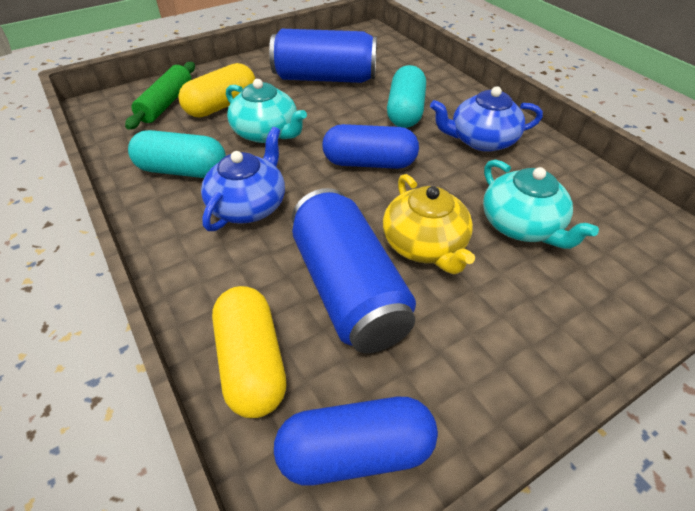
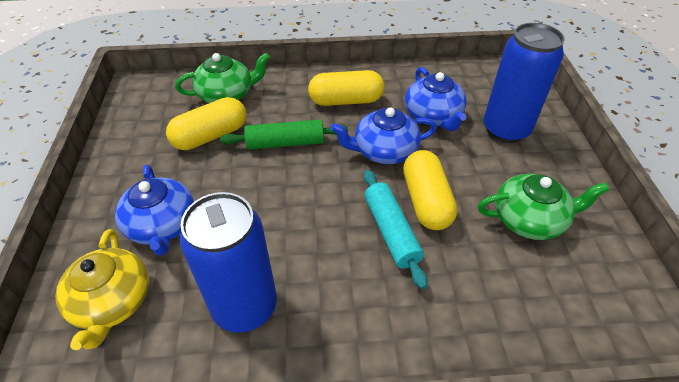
blue capsule: [274,397,438,486] [322,124,419,169] = 2 -> none = 0
blue teapot: [201,127,285,231] [430,86,543,152] = 2 -> [115,165,194,256] [331,107,437,164] [405,67,467,131] = 3
green teapot: none = 0 -> [175,53,270,103] [478,174,609,240] = 2
turquoise capsule: [128,130,226,178] [387,65,426,128] = 2 -> none = 0
turquoise rolling pin: none = 0 -> [364,170,427,289] = 1
turquoise teapot: [226,79,307,143] [483,159,599,249] = 2 -> none = 0
yellow capsule: [178,63,255,117] [212,286,286,418] = 2 -> [166,97,246,150] [308,70,384,106] [403,150,457,230] = 3

